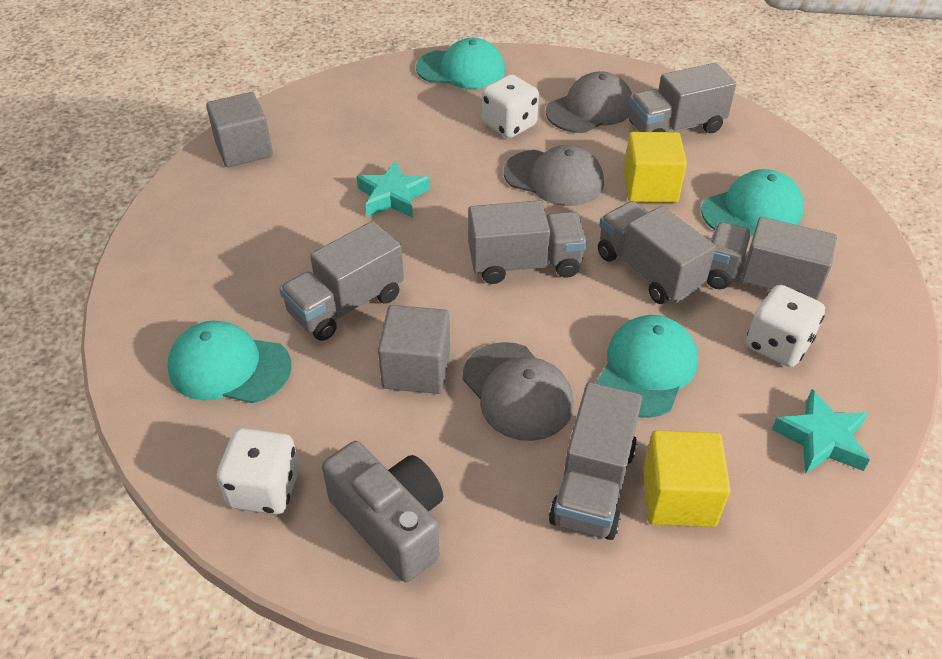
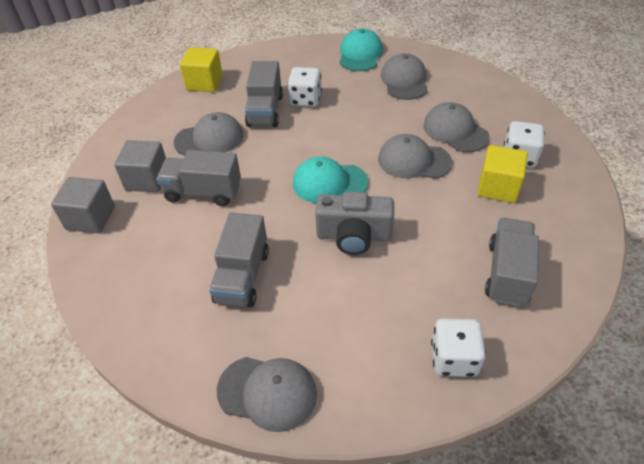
grey cap: [463,342,573,441] [504,145,604,206] [546,71,632,133] = 3 -> [174,112,244,156] [217,357,317,432] [378,134,453,179] [381,53,428,100] [423,102,489,152] = 5
grey truck: [279,221,404,341] [468,200,587,284] [549,382,642,540] [598,201,716,304] [629,63,737,133] [707,217,837,300] = 6 -> [156,150,241,206] [209,212,269,307] [245,61,283,127] [485,218,539,307] = 4
turquoise cap: [168,321,292,403] [416,38,505,89] [596,315,698,418] [701,169,804,237] = 4 -> [293,156,368,203] [340,28,383,71] = 2
turquoise star: [357,160,430,218] [772,389,870,474] = 2 -> none = 0

